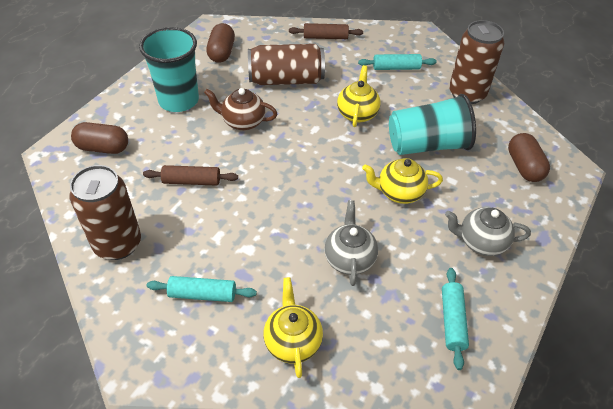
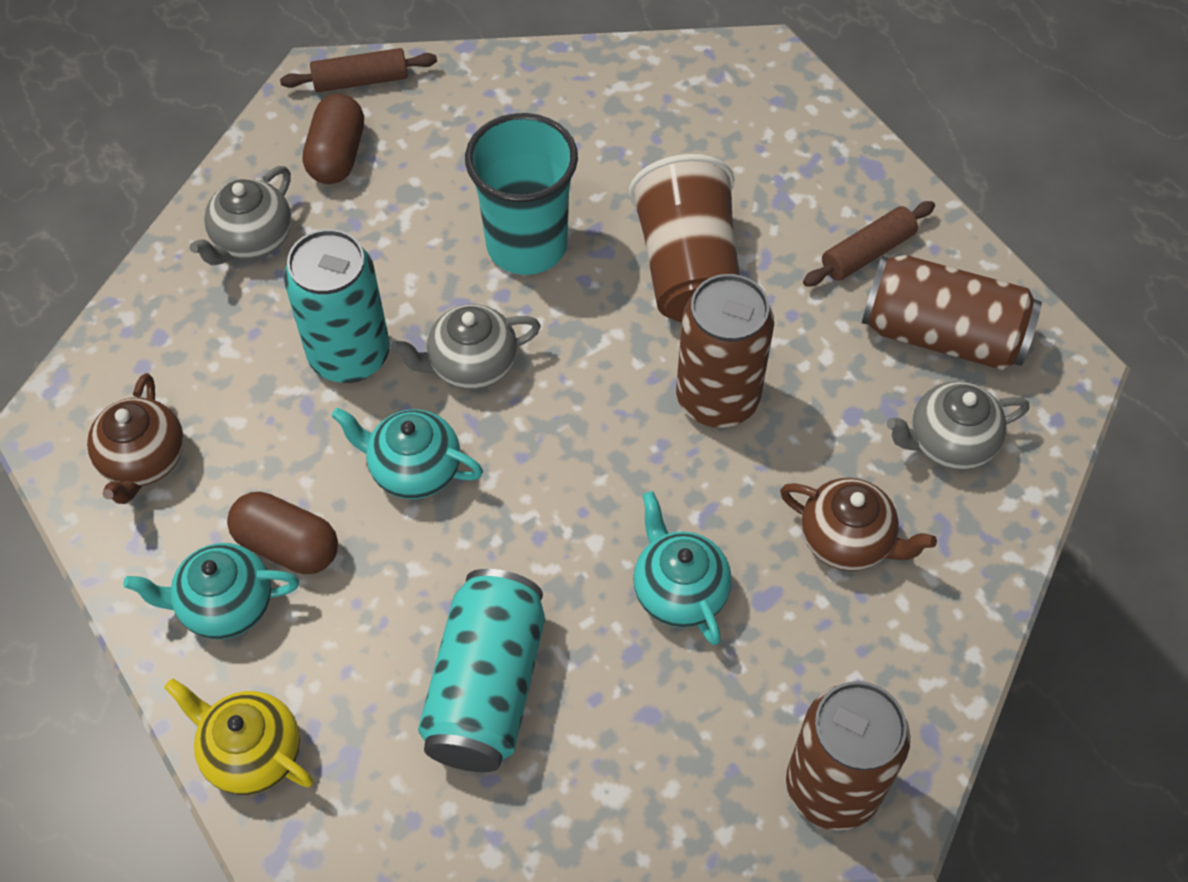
brown capsule: [71,122,128,154] [206,23,235,63] [508,133,550,182] = 3 -> [227,492,338,574] [303,94,364,184] = 2
brown cup: none = 0 -> [629,154,740,322] = 1
brown teapot: [204,88,277,131] = 1 -> [87,373,184,504] [780,478,937,571] = 2
grey teapot: [325,200,378,286] [445,207,531,256] = 2 -> [190,166,292,265] [391,304,541,389] [887,381,1029,470] = 3
turquoise can: none = 0 -> [284,229,390,383] [418,569,545,772] = 2
turquoise cup: [139,27,199,112] [389,94,476,155] = 2 -> [465,113,578,275] = 1
turquoise rolling pin: [147,276,257,302] [358,54,437,70] [442,268,469,370] = 3 -> none = 0
turquoise teapot: none = 0 -> [123,543,299,639] [331,408,483,499] [633,491,732,645] = 3
yellow teapot: [263,277,323,378] [337,65,381,127] [362,158,443,204] = 3 -> [164,678,313,795] = 1

